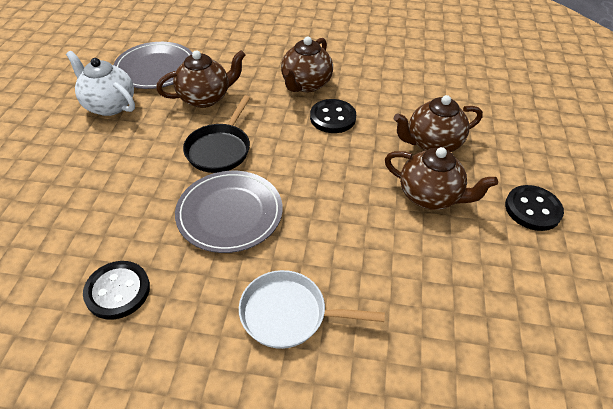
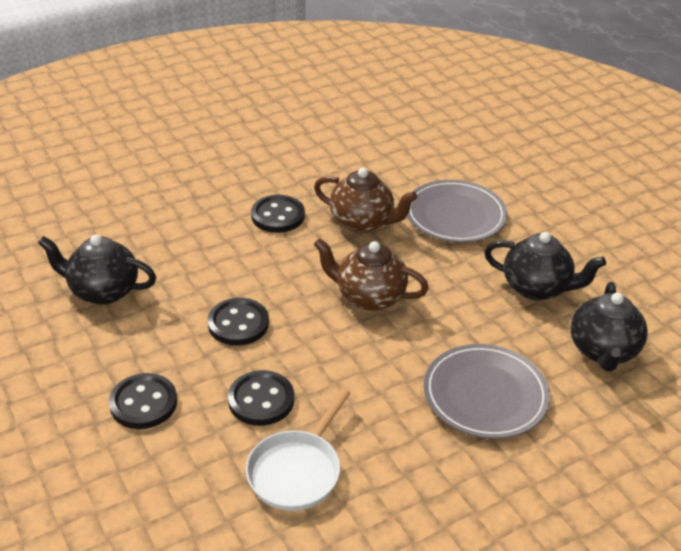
black button: [83,261,150,320] [310,99,356,133] [505,185,564,231] = 3 -> [109,373,177,429] [207,298,269,346] [228,370,294,426] [251,195,305,233] = 4
black pan: [183,95,250,173] = 1 -> none = 0
black teapot: none = 0 -> [38,235,156,305] [484,232,606,300] [570,282,648,372] = 3
brown teapot: [156,50,245,108] [281,36,333,93] [385,147,498,210] [394,95,483,152] = 4 -> [314,168,417,233] [314,238,429,311] = 2
white teapot: [66,51,135,116] = 1 -> none = 0

